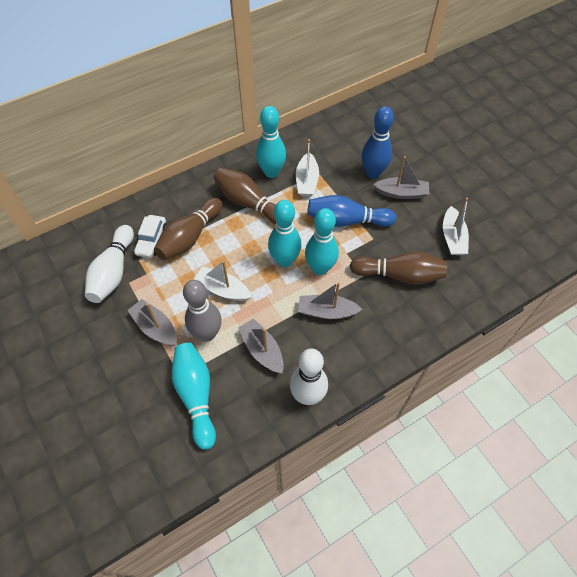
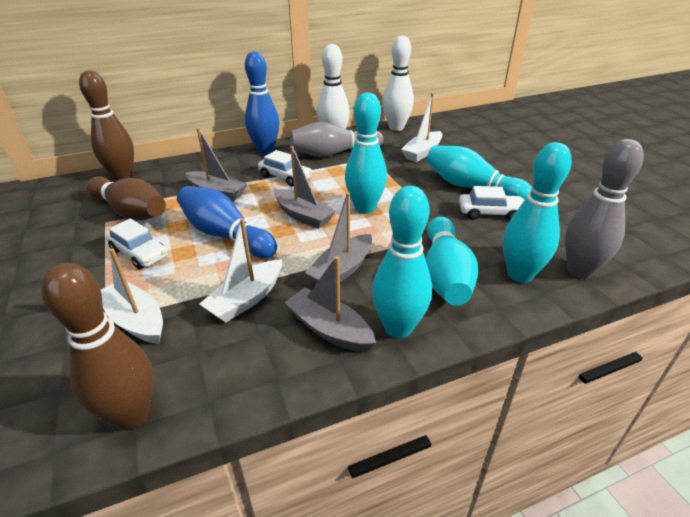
grey bowling pin: [183,280,222,342] = 1 -> [290,122,383,157] [565,139,644,279] = 2
turquoise bowling pin: [172,343,216,450] [256,106,286,178] [268,200,302,267] [305,208,339,275] = 4 -> [345,92,387,214] [372,186,432,338] [425,217,478,306] [427,145,531,200] [503,142,572,283] = 5
white car: [134,215,167,258] = 1 -> [106,218,168,269] [258,150,312,187] [459,186,524,220] = 3

